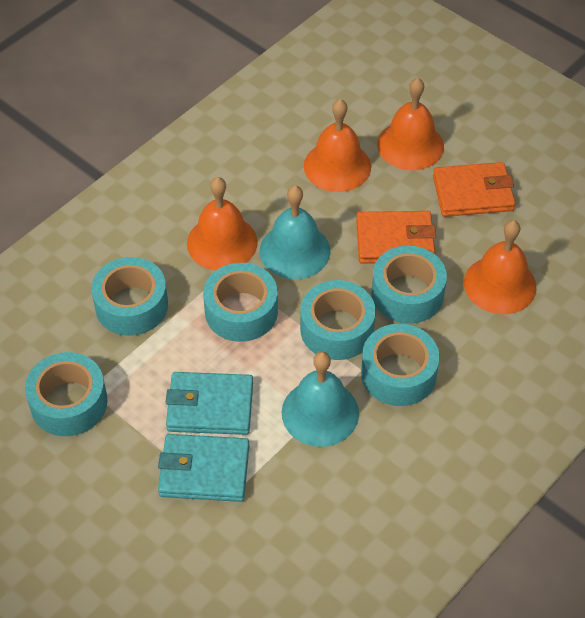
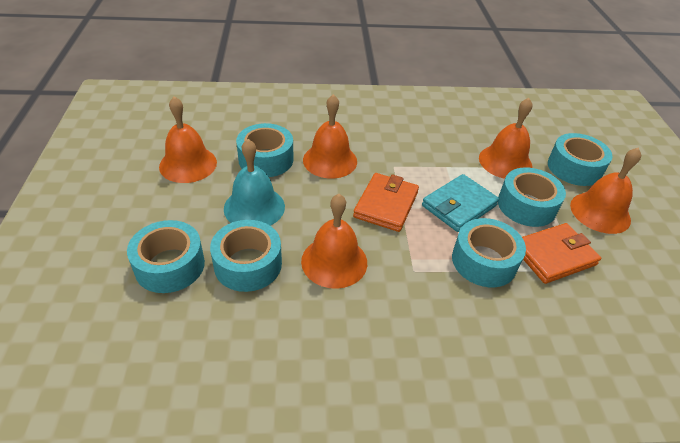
orange bell: [187,177,258,270] [304,99,371,192] [377,78,444,171] [464,220,537,314] = 4 -> [159,96,217,183] [301,194,367,289] [303,94,357,179] [479,98,533,179] [570,147,641,234] = 5
turquoise bell: [260,186,330,279] [282,352,359,447] = 2 -> [224,139,285,226] = 1
turquoise wallet: [158,434,249,502] [165,372,253,435] = 2 -> [422,174,499,232] = 1

